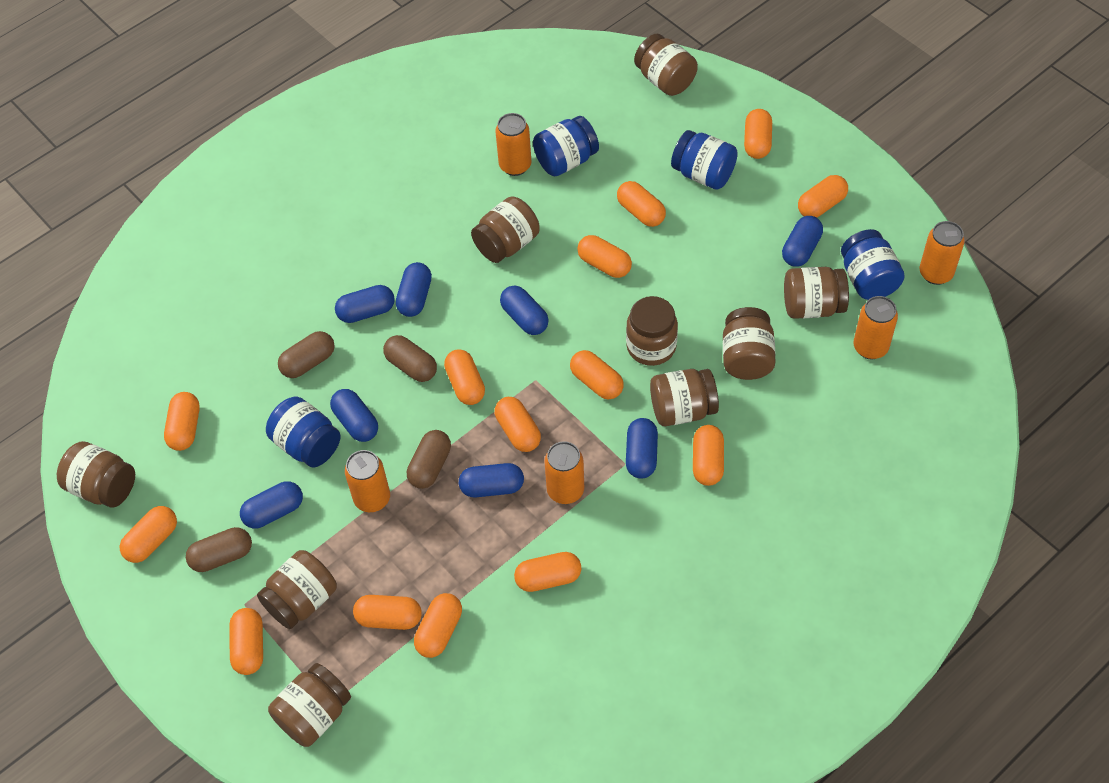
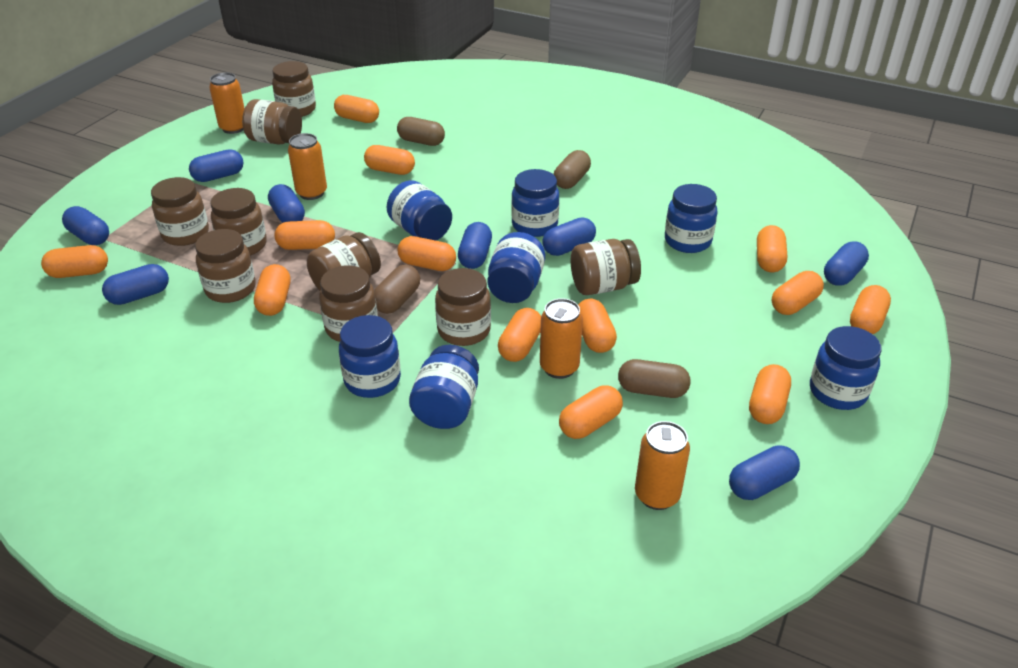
blue jar: [266,397,341,468] [533,116,599,176] [671,130,738,190] [841,229,905,300] = 4 -> [339,315,401,398] [387,180,452,241] [409,345,479,429] [488,232,545,303] [511,169,559,237] [665,184,718,253] [810,326,881,410] = 7
orange can: [345,450,390,512] [496,113,531,176] [544,441,584,504] [853,296,898,360] [919,221,965,285] = 5 -> [209,72,245,134] [288,133,327,200] [540,298,583,379] [635,421,690,510] = 4
orange capsule: [120,506,177,563] [164,392,200,451] [229,608,263,675] [353,595,422,630] [414,593,462,658] [444,349,485,405] [495,397,541,452] [514,552,581,592] [570,350,624,399] [577,235,632,278] [617,181,666,227] [693,425,724,486] [744,109,772,159] [798,175,848,218] = 14 -> [41,245,108,278] [254,264,290,316] [275,220,335,250] [334,95,379,123] [364,145,415,175] [398,236,456,271] [498,308,541,362] [559,385,623,439] [578,299,617,353] [749,364,791,424] [757,225,787,272] [772,271,824,315] [850,285,891,334] = 13

